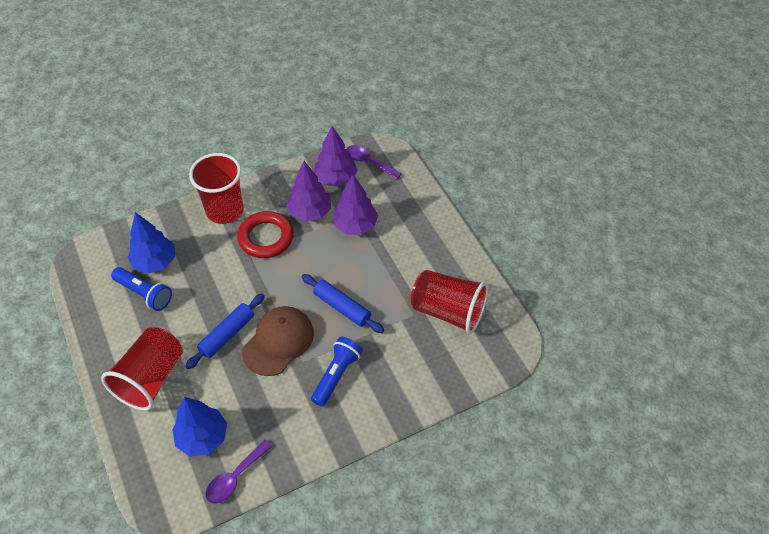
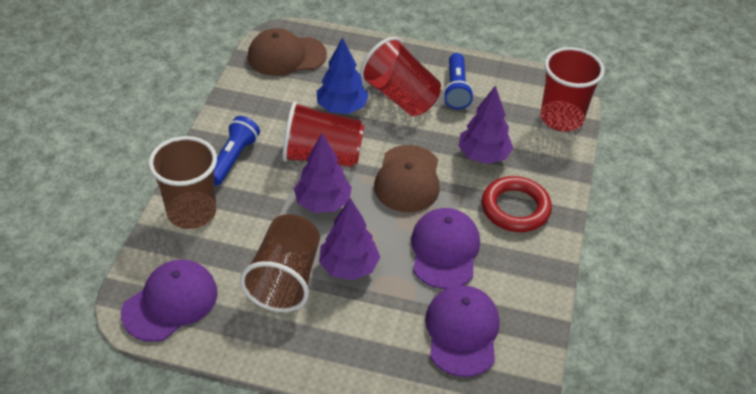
blue rolling pin: [185,294,265,369] [302,274,384,333] = 2 -> none = 0
blue tree: [128,212,175,274] [172,397,227,457] = 2 -> [317,37,369,114] = 1
brown cap: [242,306,314,376] = 1 -> [248,28,327,76] [374,145,440,212] = 2
brown cup: none = 0 -> [149,136,217,229] [240,214,320,312] = 2
purple cap: none = 0 -> [121,260,218,342] [411,208,480,289] [425,285,500,377] = 3
purple spoon: [205,440,273,504] [346,145,401,179] = 2 -> none = 0

